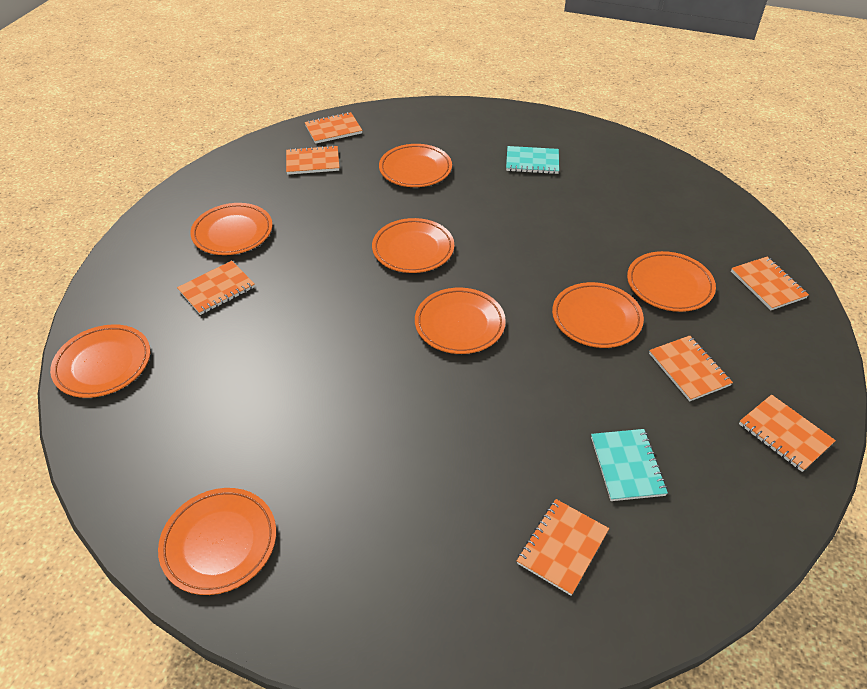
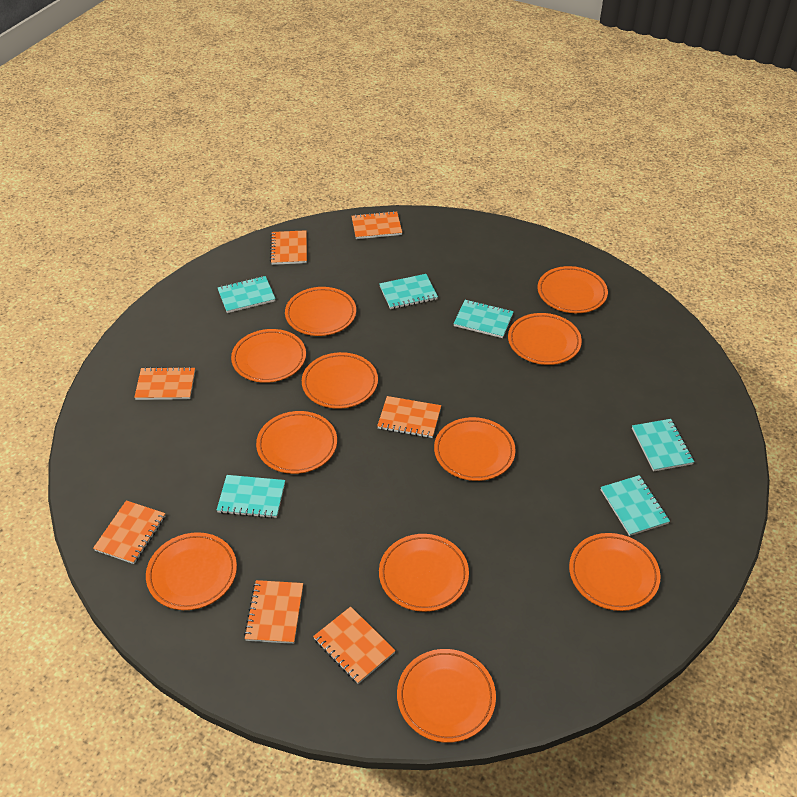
orange plate: [50,324,150,398] [158,488,276,595] [190,203,273,255] [372,218,454,273] [379,144,452,187] [415,288,506,354] [552,282,644,348] [627,251,716,312] = 8 -> [146,532,237,610] [231,329,306,383] [256,411,337,474] [285,287,356,336] [302,352,378,409] [379,534,469,612] [397,649,496,743] [434,417,516,481] [508,313,582,365] [537,266,608,313] [569,533,661,611] = 11
turquoise notebook: [506,146,559,174] [591,429,668,501] = 2 -> [217,475,285,518] [218,276,276,313] [379,274,438,309] [453,300,514,338] [601,475,670,536] [632,419,694,471] = 6

